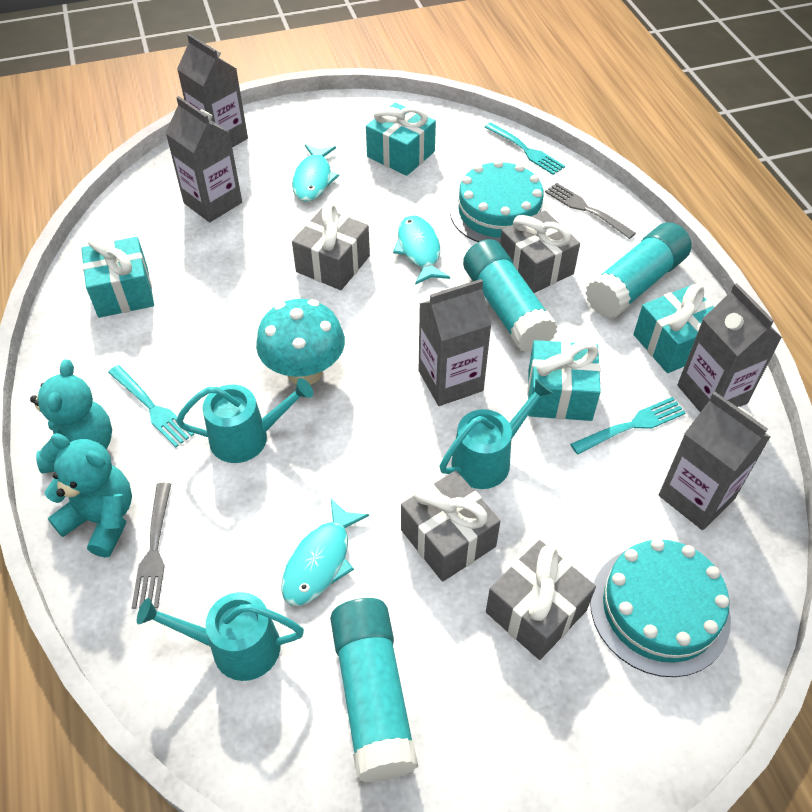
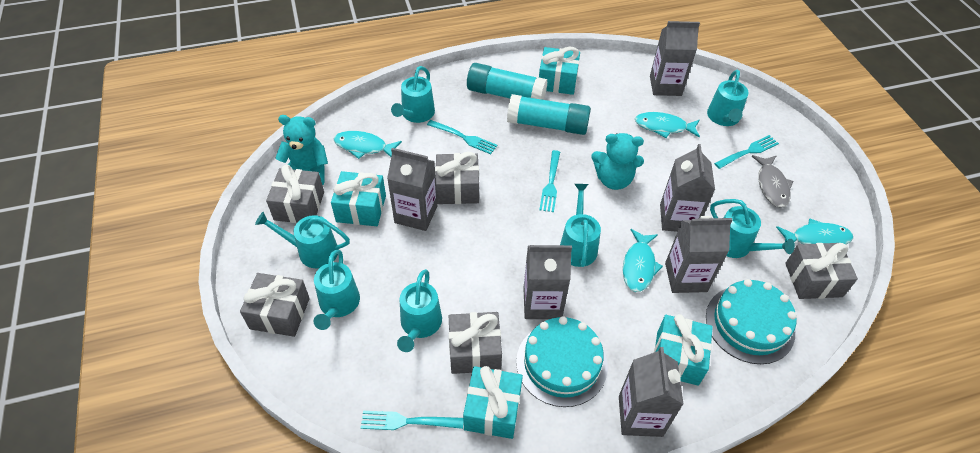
grey carton: [166,96,242,222] [177,34,248,148] [419,279,492,406] [659,392,770,530] [677,283,782,412] = 5 -> [387,148,438,231] [523,245,572,319] [619,347,684,437] [650,21,700,96] [660,144,715,232] [665,216,732,293] = 6
grey fish: none = 0 -> [752,155,793,208] = 1
grey fork: [132,483,171,609] [545,183,636,239] = 2 -> none = 0
grey gift: [292,204,370,290] [401,471,500,582] [486,540,596,660] [500,211,580,293] = 4 -> [240,273,310,337] [266,164,324,223] [435,152,479,204] [449,312,502,374] [785,243,858,299] = 5
turquoise fish: [281,499,369,606] [292,144,339,202] [393,215,450,285] = 3 -> [334,131,402,159] [623,229,663,292] [635,112,700,138] [776,218,853,245] = 4
turquoise fork: [108,365,194,447] [485,123,565,175] [570,397,686,454] = 3 -> [361,411,463,430] [427,120,497,154] [539,150,560,212] [714,135,779,169] = 4
turquoise glue stick: [330,598,418,783] [463,239,558,352] [585,222,692,319] = 3 -> [467,63,548,100] [507,94,591,135] = 2
turquoise mushroom: [256,299,345,385] = 1 -> none = 0
turquoise watering can: [137,592,304,681] [176,378,313,463] [440,379,553,489] = 3 -> [255,212,350,268] [313,250,360,330] [391,66,435,123] [397,269,442,352] [560,184,601,267] [707,70,749,126] [710,199,795,258] = 7

